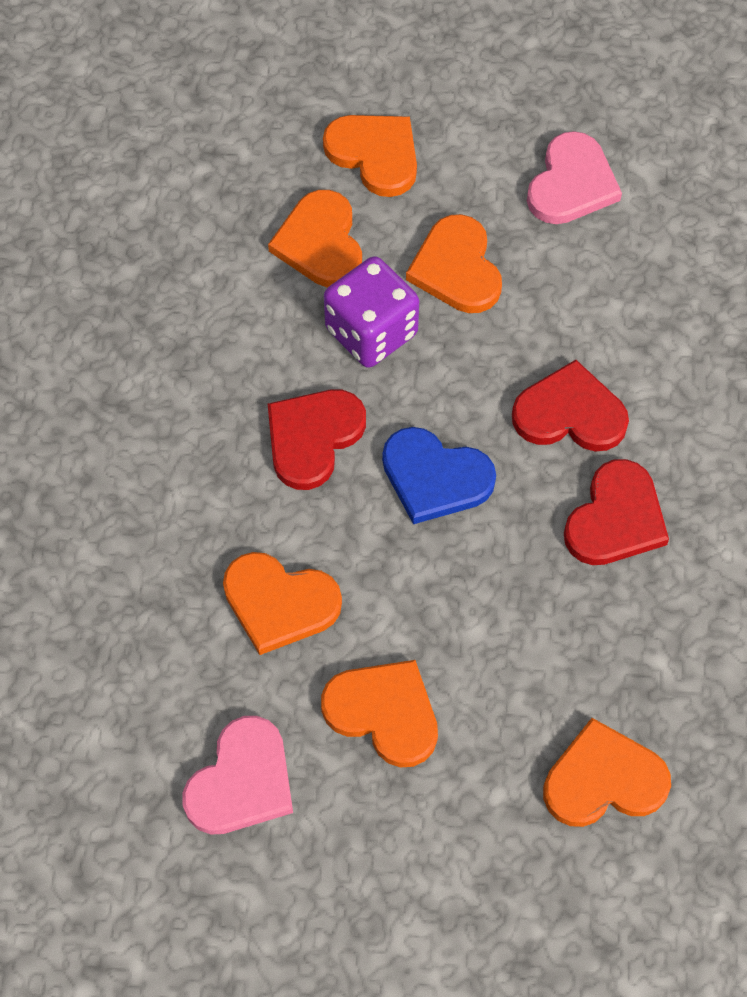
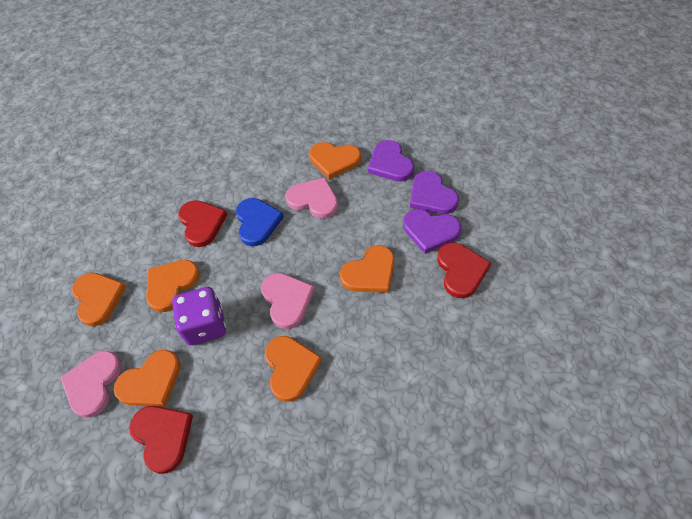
pink heart: [182,716,293,834] [527,131,622,224] = 2 -> [60,350,122,418] [261,273,315,329] [285,177,338,219] = 3
purple heart: none = 0 -> [368,140,414,181] [403,209,461,254] [410,171,459,214] = 3

